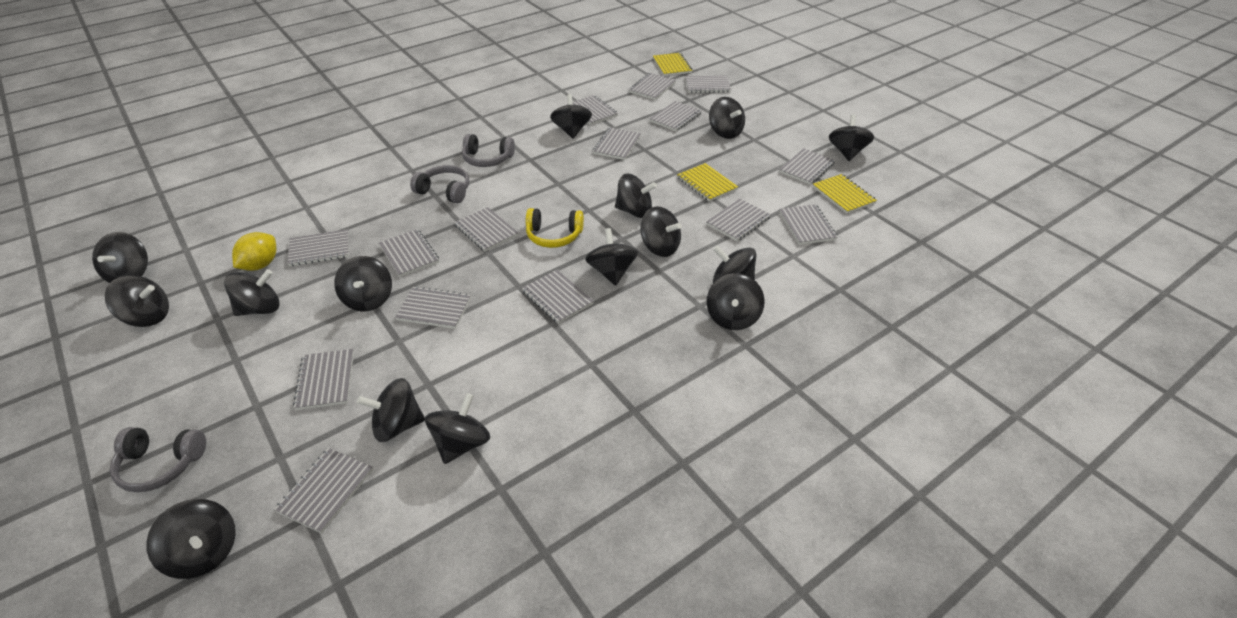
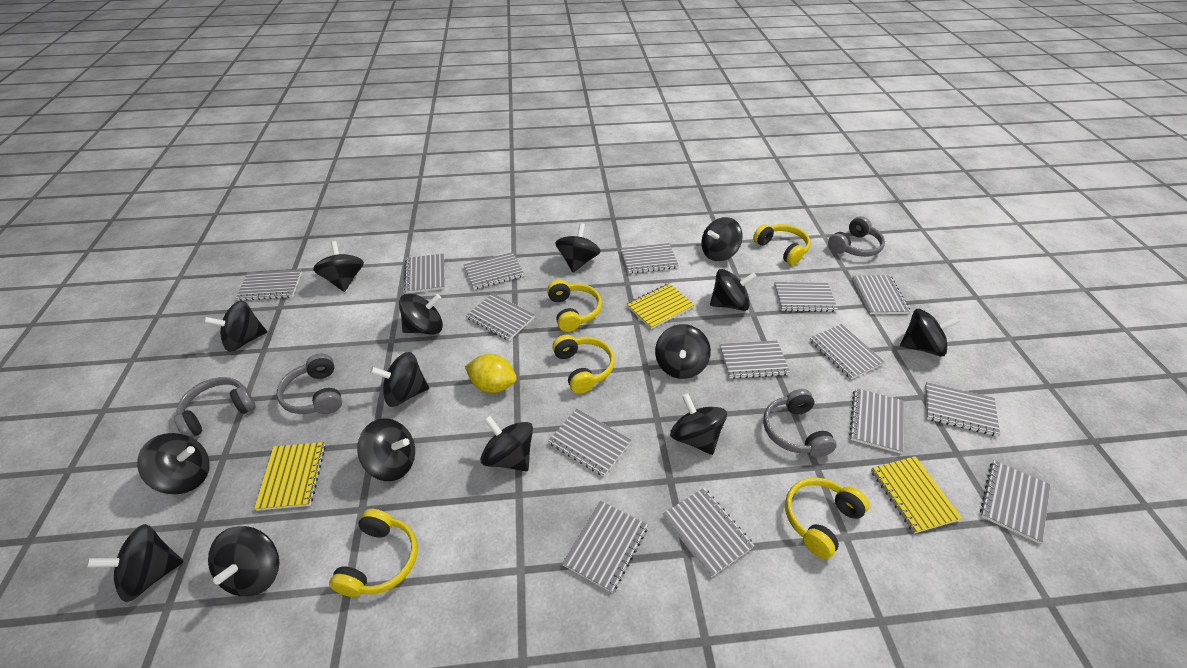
grey headphones: [110,427,206,492] [410,165,469,203] [462,134,515,167] = 3 -> [174,377,256,438] [277,353,342,414] [763,389,837,457] [828,216,885,257] = 4
yellow headphones: [526,208,584,248] = 1 -> [329,509,417,597] [547,280,602,332] [552,335,615,394] [753,224,810,265] [785,477,869,559] = 5

